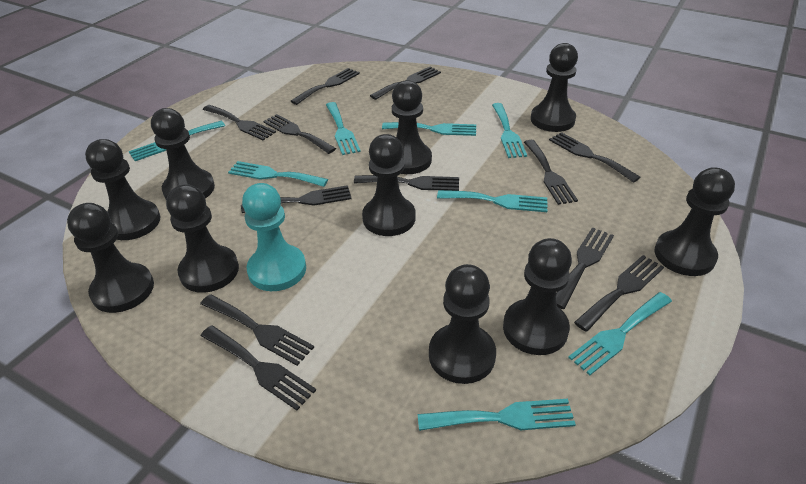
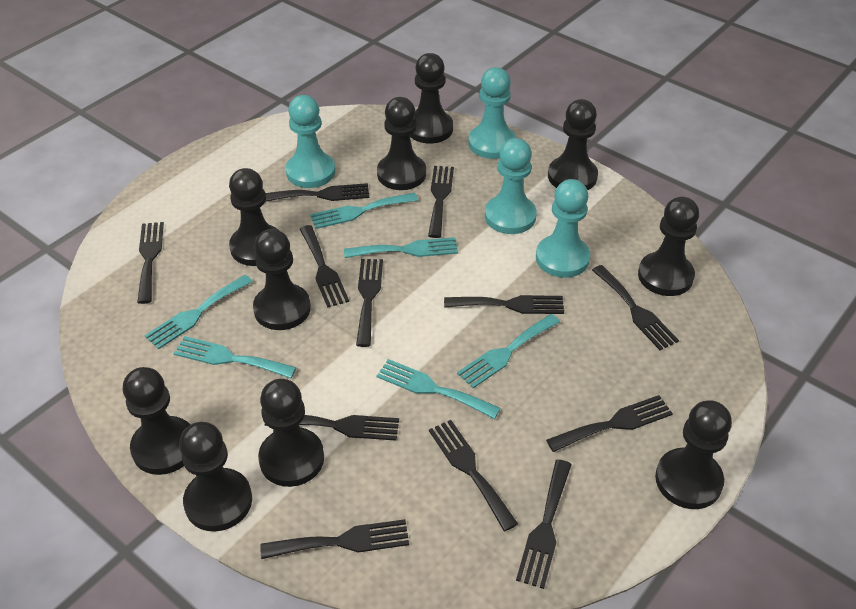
turquoise fork: [129,121,225,161] [228,161,328,187] [326,102,361,155] [382,122,476,136] [418,399,576,431] [437,190,548,212] [492,103,527,158] [568,292,672,375] = 8 -> [144,275,253,349] [173,336,297,379] [310,193,418,229] [344,237,458,258] [376,359,501,419] [457,314,560,388] = 6
turquoise pawn: [242,183,306,291] = 1 -> [285,95,335,188] [468,67,516,159] [485,138,537,234] [536,179,591,278] = 4

